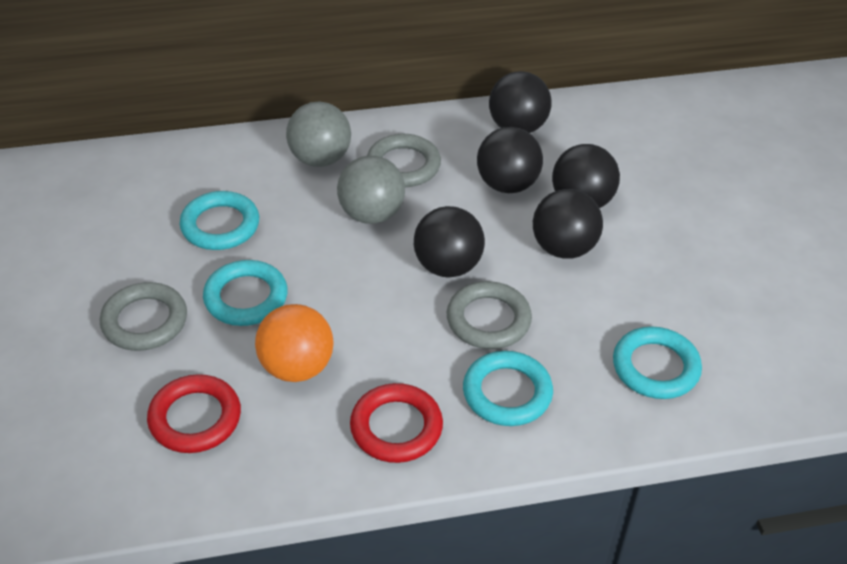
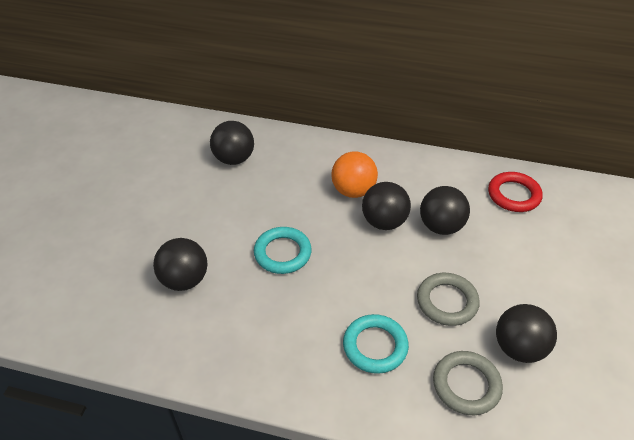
grey ball: [286,101,351,167] [337,156,405,224] = 2 -> none = 0
grey ring: [100,282,187,351] [367,134,441,187] [447,281,532,349] = 3 -> [417,273,480,326] [433,351,503,415] = 2
red ring: [147,374,241,453] [350,383,443,463] = 2 -> [488,172,543,212] = 1
turquoise ring: [180,191,259,250] [203,260,288,326] [463,351,553,426] [613,326,702,399] = 4 -> [254,227,312,274] [343,314,409,374] = 2

